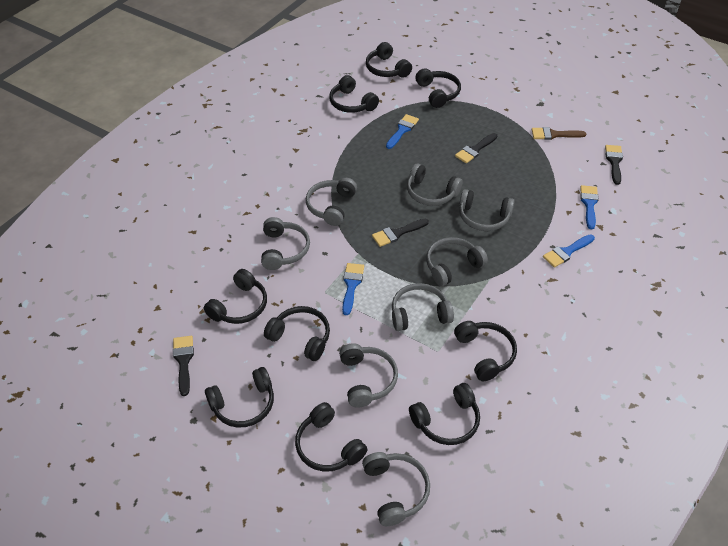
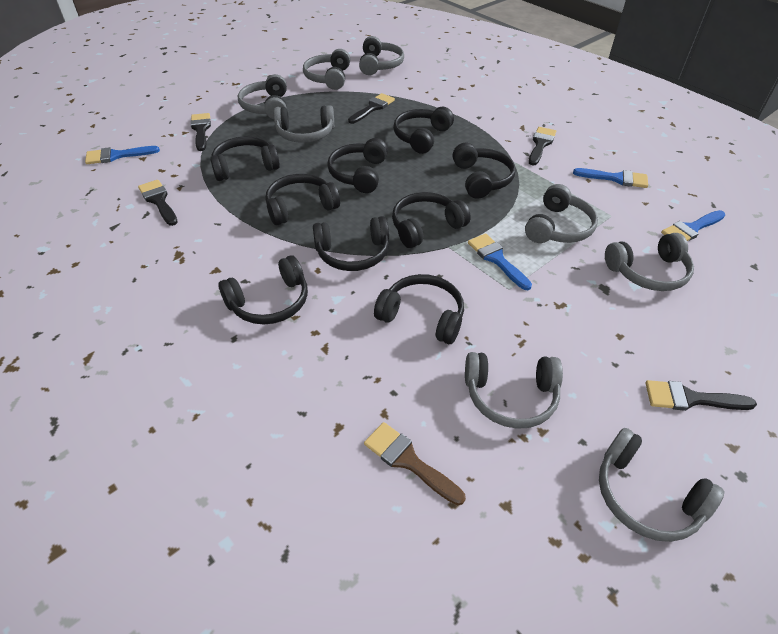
black brush: [173,336,194,396] [372,219,429,247] [455,133,497,163] [605,145,623,185] = 4 -> [138,180,178,226] [190,113,211,151] [348,93,395,124] [529,127,556,166] [645,380,757,411] = 5

